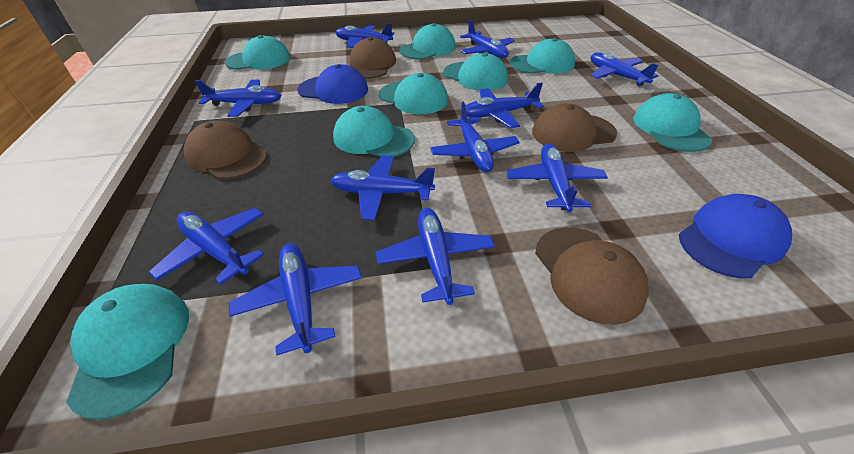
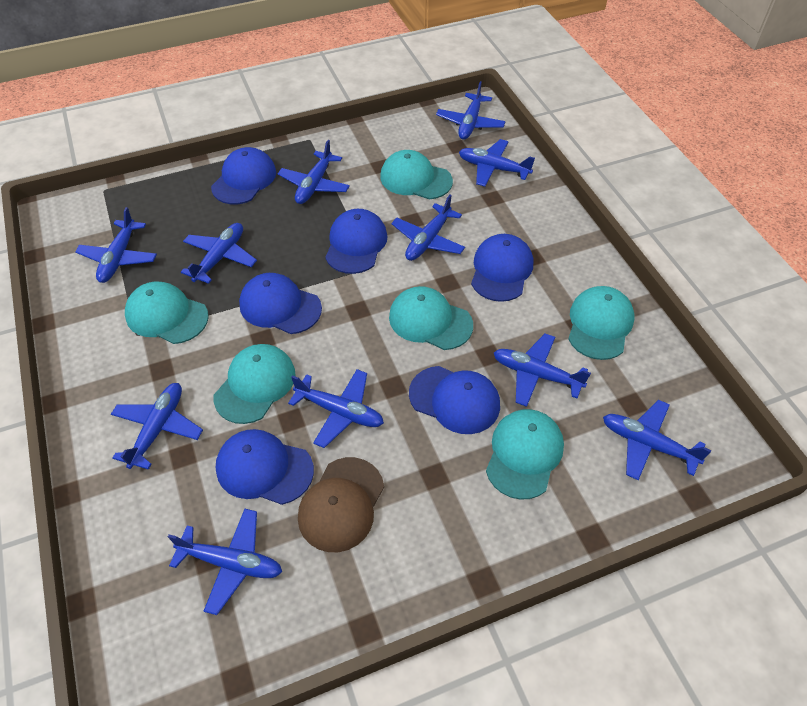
blue cap: [297,64,368,104] [679,194,792,278] = 2 -> [211,147,276,204] [216,429,314,505] [239,273,322,334] [325,209,388,274] [409,366,500,434] [471,234,533,302] = 6
brown cap: [184,121,267,180] [350,37,396,79] [532,103,617,152] [535,227,649,325] = 4 -> [298,457,384,552] = 1
turquoise cap: [66,284,189,420] [225,35,291,70] [333,106,415,157] [379,73,448,114] [399,23,456,60] [444,53,508,91] [510,38,575,74] [633,93,712,152] = 8 -> [125,282,209,344] [214,344,296,424] [380,150,453,200] [389,286,473,350] [486,409,564,500] [568,286,634,360] = 6

